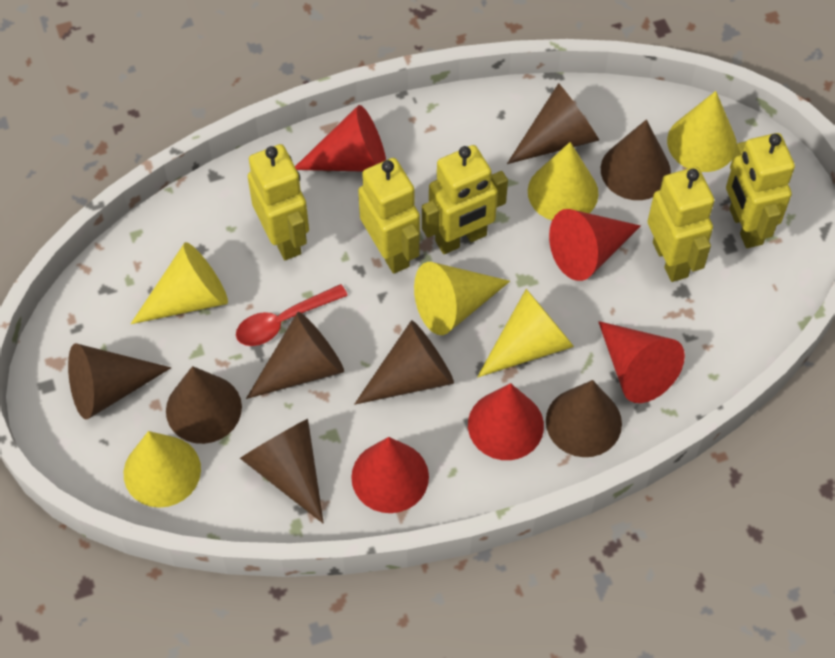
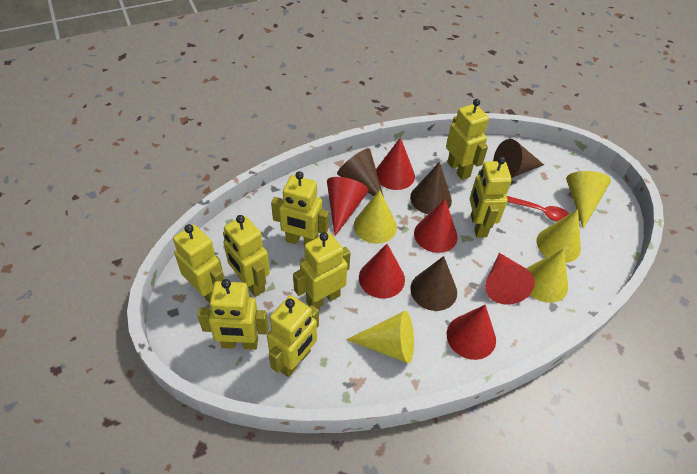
brown cone: [68,343,171,419] [166,366,242,444] [240,419,324,523] [246,312,344,399] [354,320,454,405] [507,83,599,164] [546,380,622,457] [601,119,671,200] = 8 -> [337,148,384,197] [410,162,452,214] [410,256,457,311] [493,139,544,178] = 4
red cone: [295,105,386,172] [351,437,429,513] [468,383,544,460] [549,209,641,281] [598,321,685,403] = 5 -> [327,177,369,236] [359,244,405,299] [376,137,415,190] [414,199,458,253] [447,305,496,360] [485,253,535,305] = 6
yellow cone: [124,431,201,508] [131,242,228,324] [414,262,510,335] [477,289,574,378] [528,142,598,220] [667,91,737,172] = 6 -> [346,310,414,363] [354,189,397,244] [526,248,568,303] [536,209,581,263] [566,171,611,229] = 5
yellow robot: [248,144,309,260] [358,158,420,274] [422,145,508,254] [648,167,714,282] [726,133,795,248] = 5 -> [173,224,225,303] [197,279,269,350] [223,215,270,297] [267,295,319,377] [271,171,329,246] [293,232,351,308] [446,99,489,180] [470,156,512,238] = 8

